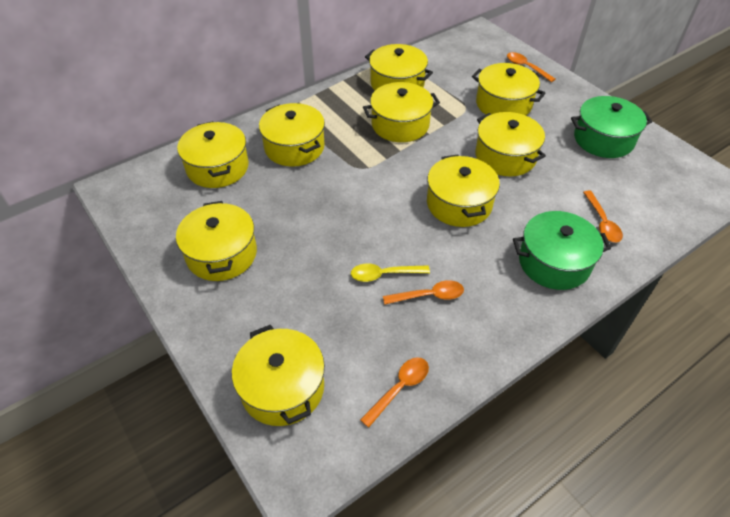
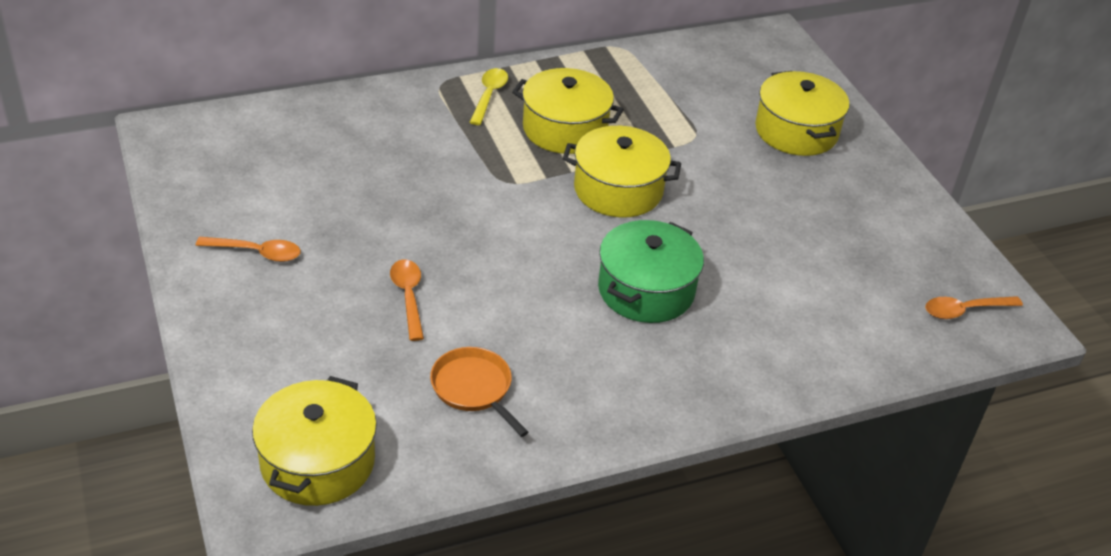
green pot: [513,211,611,290] [571,96,652,158] = 2 -> [598,220,704,323] = 1
orange pan: none = 0 -> [430,347,529,437] = 1
orange spoon: [360,357,429,428] [383,280,464,305] [507,52,555,82] [583,191,623,242] = 4 -> [196,237,301,262] [390,259,424,341] [925,296,1023,319] = 3
yellow pot: [176,201,257,281] [177,121,249,188] [232,325,325,426] [259,103,325,167] [363,82,440,142] [365,44,433,91] [427,154,500,227] [472,63,545,116] [475,112,546,176] = 9 -> [252,376,377,506] [512,68,624,154] [563,126,681,218] [755,71,849,156] = 4

